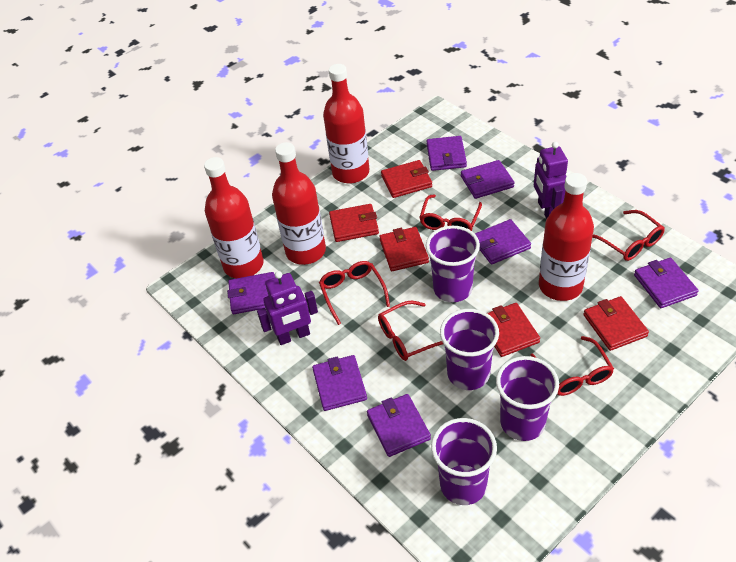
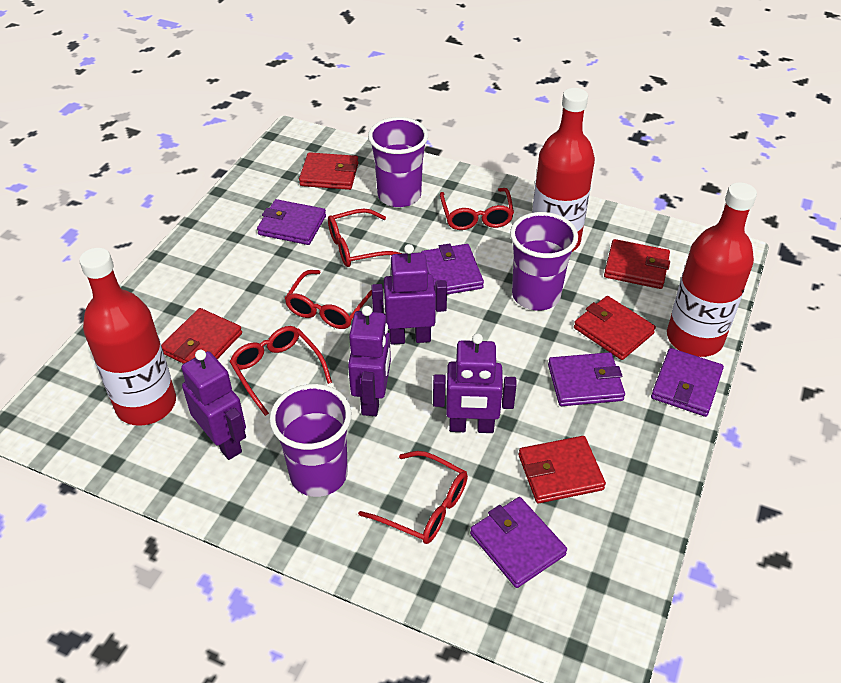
purple cup: [426,226,480,302] [431,418,497,505] [440,309,499,390] [496,356,559,441] = 4 -> [270,384,351,497] [368,117,428,208] [510,212,578,311] = 3
purple robot: [257,271,318,345] [534,142,568,219] = 2 -> [181,350,246,460] [348,306,391,416] [371,244,447,345] [433,333,517,433] = 4
purple wallet: [227,272,275,314] [312,355,367,411] [367,394,431,457] [427,136,467,171] [461,160,514,199] [475,219,531,265] [634,258,699,308] = 7 -> [257,199,326,245] [421,243,484,295] [470,497,567,588] [548,352,625,406] [651,348,724,417] = 5
red bottle: [204,157,264,278] [272,142,326,265] [323,64,369,183] [539,173,594,301] = 4 -> [79,248,176,426] [532,88,595,252] [667,182,757,357] = 3

